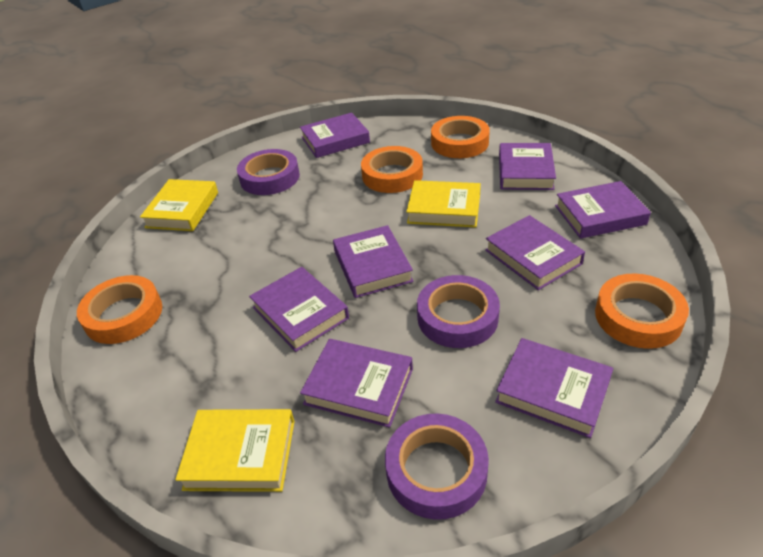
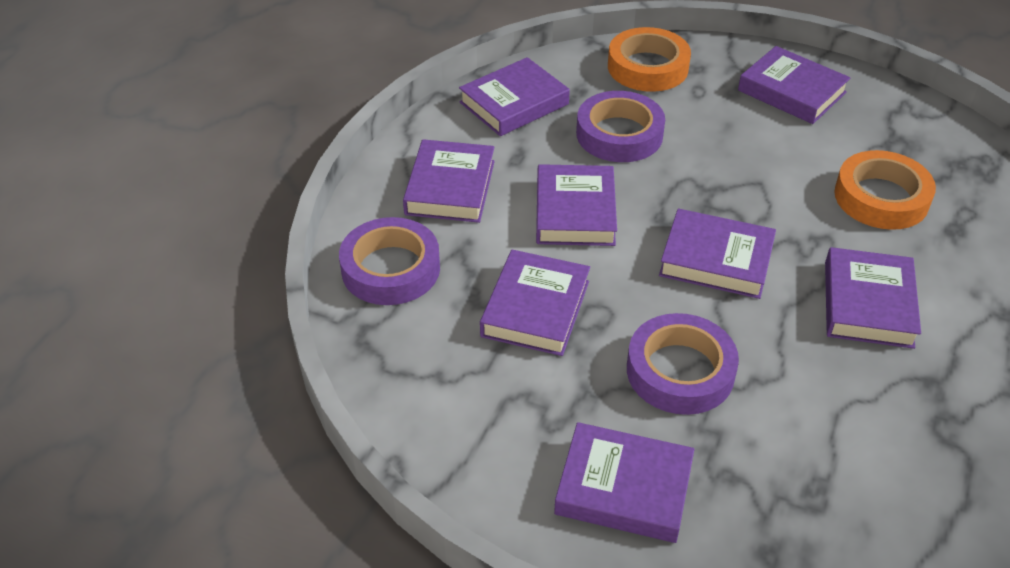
orange tape: [77,275,162,344] [361,146,423,193] [431,116,490,158] [595,273,689,349] = 4 -> [608,27,691,92] [834,150,936,230] = 2
yellow book: [140,179,218,231] [175,409,295,492] [406,180,481,227] = 3 -> none = 0

